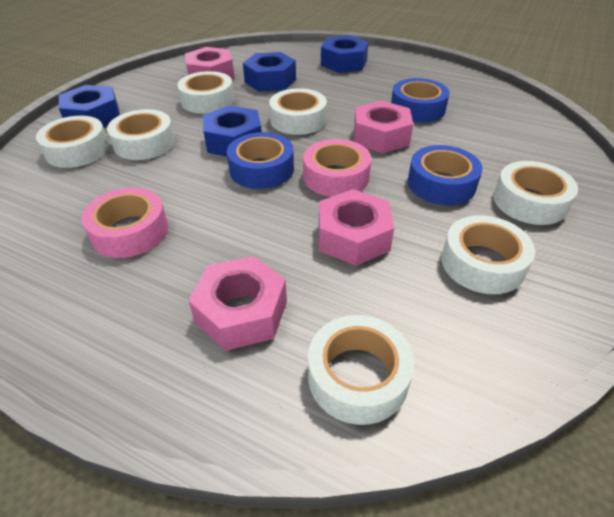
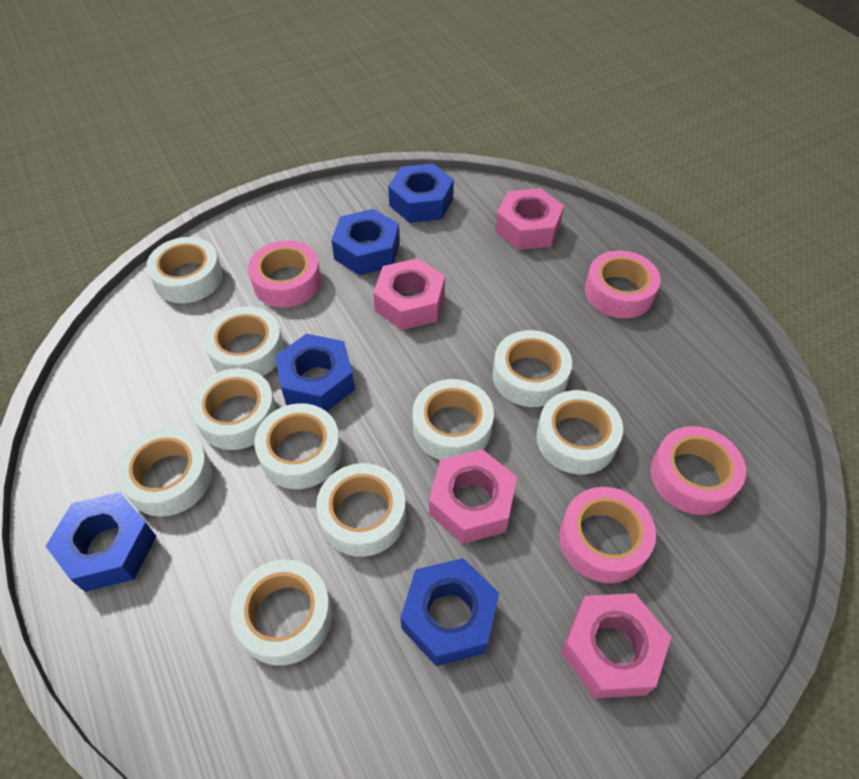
blue nut: [59,85,120,128] [203,105,262,157] [243,52,296,92] [321,36,369,73] = 4 -> [45,492,157,592] [275,334,355,411] [331,209,400,276] [388,163,454,223] [400,558,499,666] = 5
blue tape: [227,132,294,189] [391,78,450,122] [408,145,482,205] = 3 -> none = 0
pink tape: [82,188,168,258] [303,139,371,197] = 2 -> [248,241,321,307] [559,487,656,583] [585,251,661,318] [650,426,746,515] = 4
white tape: [36,116,109,168] [107,109,175,160] [177,71,234,114] [269,88,327,135] [308,315,414,425] [441,215,535,294] [494,161,578,225] = 7 -> [116,428,212,517] [146,237,223,303] [190,368,277,450] [204,306,284,376] [230,559,332,666] [254,403,342,489] [316,463,406,557] [412,379,494,460] [493,330,572,407] [536,390,623,474] = 10

